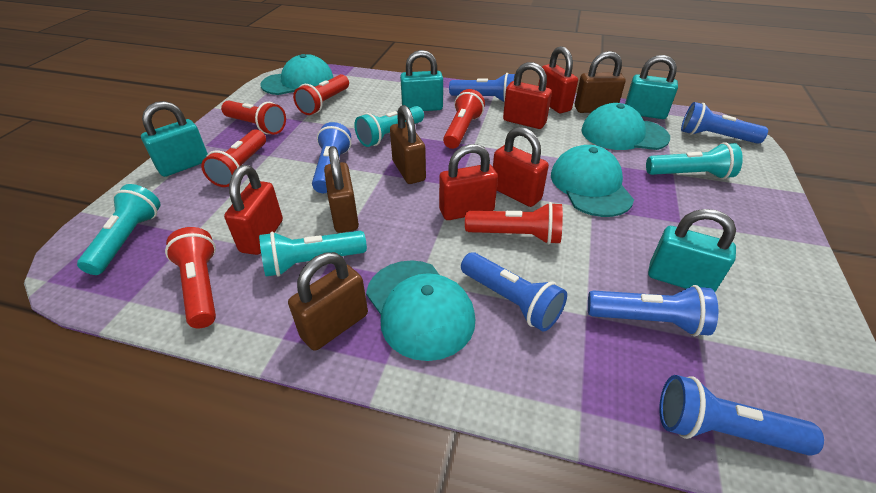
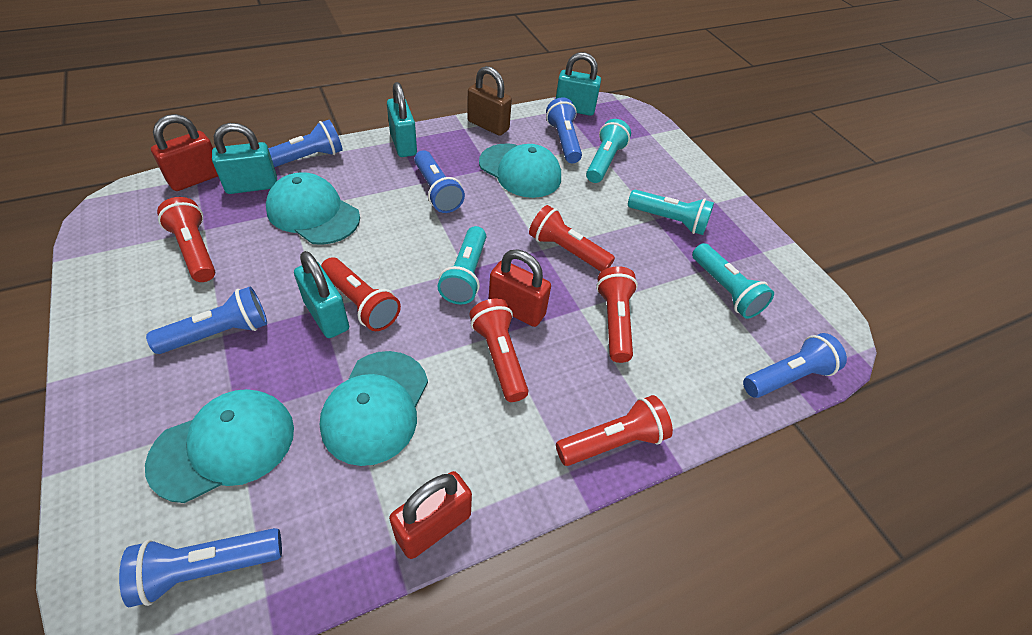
brown padlock: [288,252,368,351] [324,146,359,233] [390,105,426,184] [575,51,626,113] = 4 -> [467,66,512,136] = 1
red padlock: [224,165,283,255] [439,144,498,220] [493,127,549,207] [503,62,552,129] [538,46,578,113] = 5 -> [151,114,218,191] [389,471,472,559] [489,250,551,327] = 3

